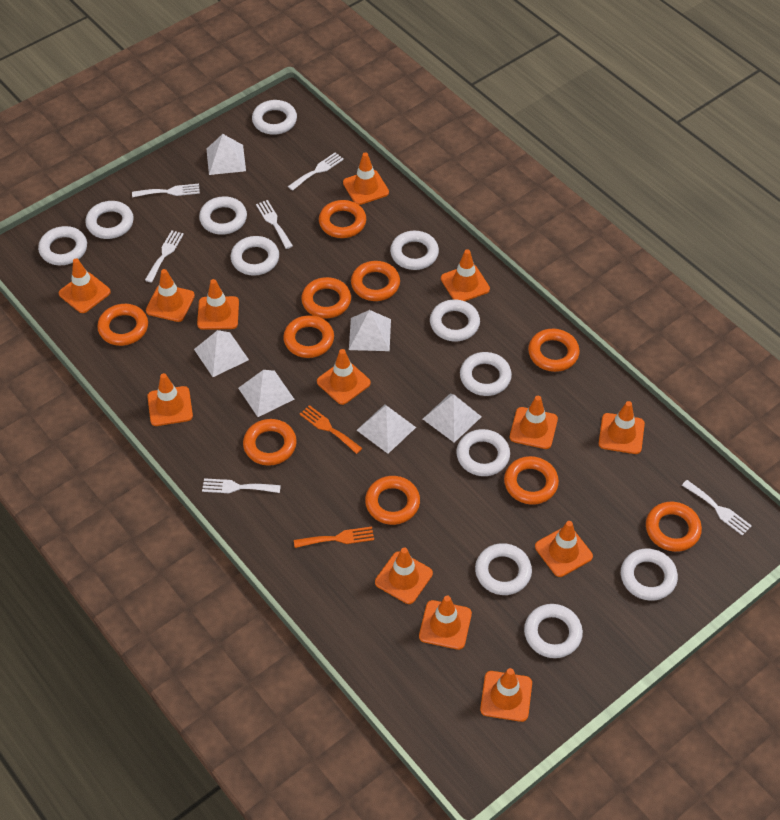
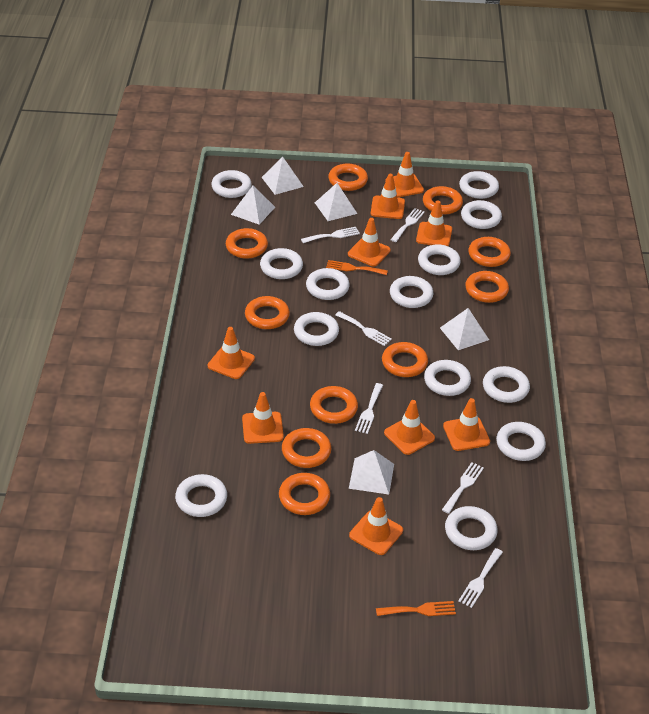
orange traffic cone: [59,258,111,313] [146,269,195,322] [147,373,193,426] [197,279,239,330] [317,349,371,405] [343,152,389,205] [375,547,433,604] [419,596,472,650] [441,249,490,301] [480,668,532,722] [510,396,558,449] [535,521,593,577] [599,401,645,454] = 13 -> [208,327,255,379] [242,392,284,444] [348,218,391,267] [349,497,403,555] [371,174,405,219] [384,400,435,455] [385,152,424,197] [416,200,452,246] [443,398,490,451] = 9
white pyramid: [194,330,249,377] [207,134,246,175] [238,370,295,417] [349,310,391,351] [357,404,416,454] [423,394,482,443] = 6 -> [231,186,275,225] [261,157,304,195] [315,183,357,221] [349,450,394,494] [440,308,489,350] = 5
white ring: [38,226,87,265] [85,201,134,239] [199,196,247,235] [231,236,279,276] [252,100,297,135] [390,231,439,270] [430,300,480,341] [456,429,510,476] [460,352,512,396] [475,543,532,595] [524,604,583,658] [621,548,678,601] = 12 -> [175,474,227,517] [211,170,252,198] [260,248,303,279] [294,312,339,346] [306,268,350,300] [390,276,433,308] [418,244,461,275] [424,360,471,396] [445,506,498,550] [459,171,499,199] [461,200,502,229] [483,366,530,403] [496,422,546,461] = 13

